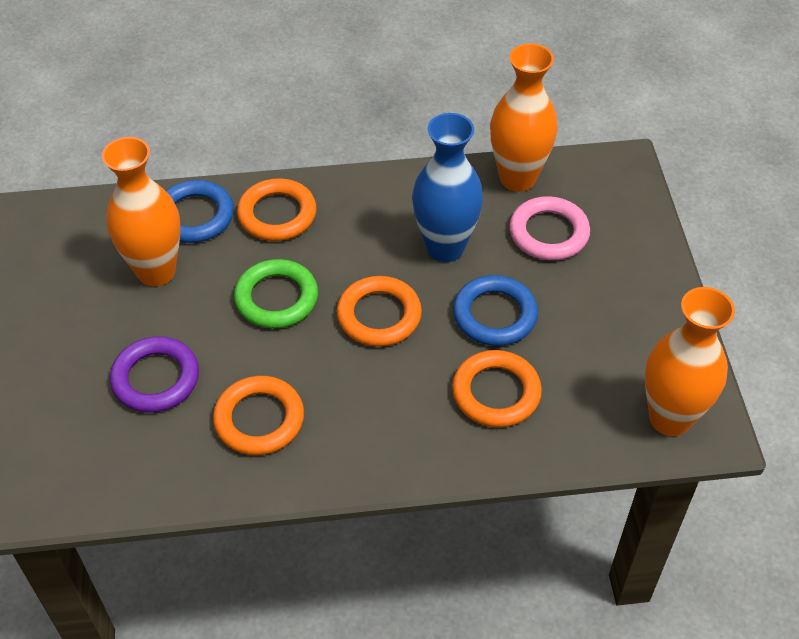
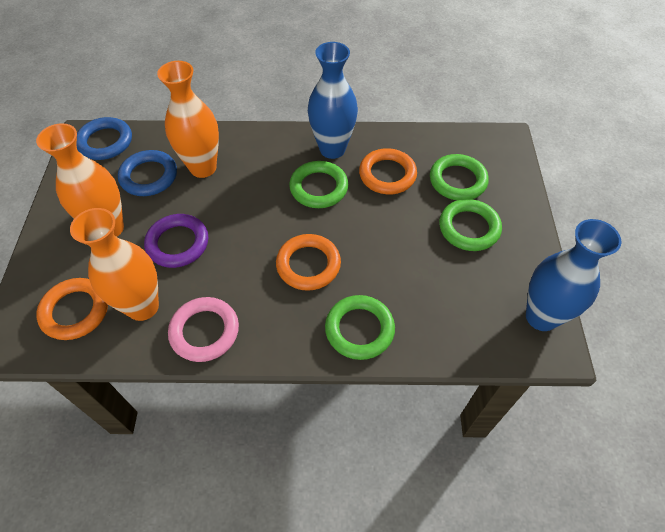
blue vase: [412,113,483,262] = 1 -> [308,42,358,159] [526,219,621,331] = 2
green ring: [234,259,318,329] = 1 -> [289,161,348,208] [325,295,395,360] [430,154,489,200] [439,199,502,251] = 4
orange ring: [213,376,304,455] [237,178,316,241] [337,276,422,347] [452,350,542,427] = 4 -> [36,278,108,340] [276,234,341,291] [359,148,417,194] = 3

